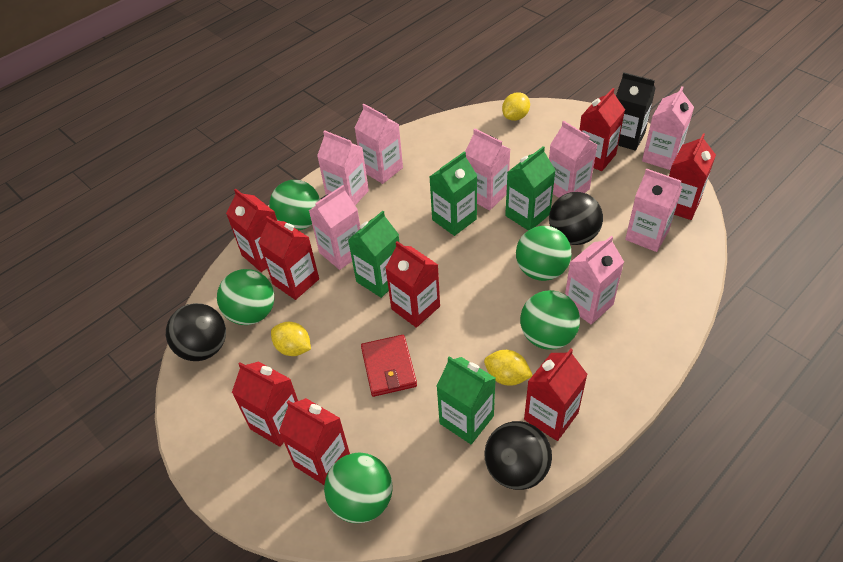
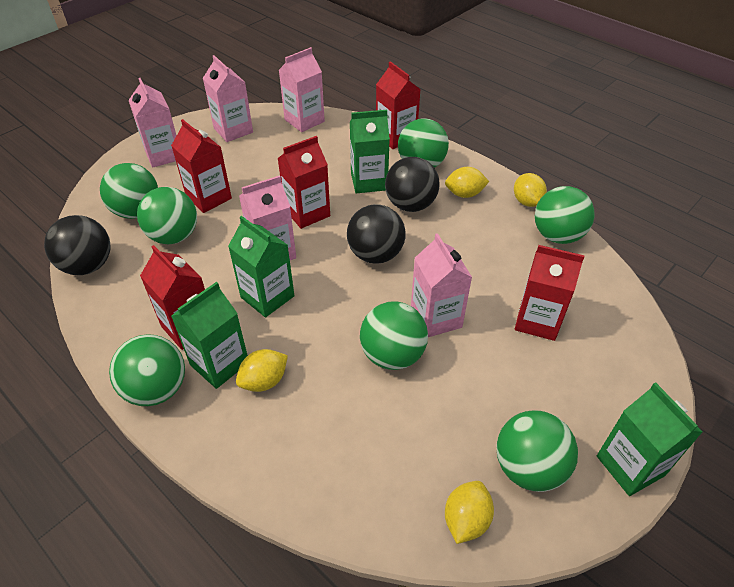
black carton: [616,72,656,151] = 1 -> none = 0
green ball: [217,269,274,325] [269,180,320,230] [324,453,393,523] [516,226,571,281] [520,290,580,349] = 5 -> [100,163,158,219] [109,334,185,406] [137,187,197,244] [360,302,428,370] [398,118,449,168] [496,410,578,492] [535,186,595,244] = 7
pink carton: [309,185,361,270] [317,130,369,205] [355,104,403,184] [465,128,510,210] [549,121,597,198] [565,236,624,324] [625,168,683,252] [642,86,694,170] = 8 -> [128,78,177,168] [203,55,253,142] [239,176,296,260] [279,47,325,132] [411,233,472,337] = 5
red carton: [226,188,277,272] [232,362,298,447] [258,216,319,300] [279,398,350,486] [385,241,440,328] [524,349,588,441] [579,88,625,171] [669,133,716,220] = 8 -> [140,245,205,350] [171,119,232,213] [278,136,330,229] [376,61,421,149] [515,245,585,341] = 5
red wallet: [361,335,417,397] = 1 -> none = 0
yellow lemon: [271,322,311,356] [484,350,533,386] [502,92,530,121] = 3 -> [236,349,288,392] [445,167,489,198] [445,481,494,544] [514,173,547,207] = 4

